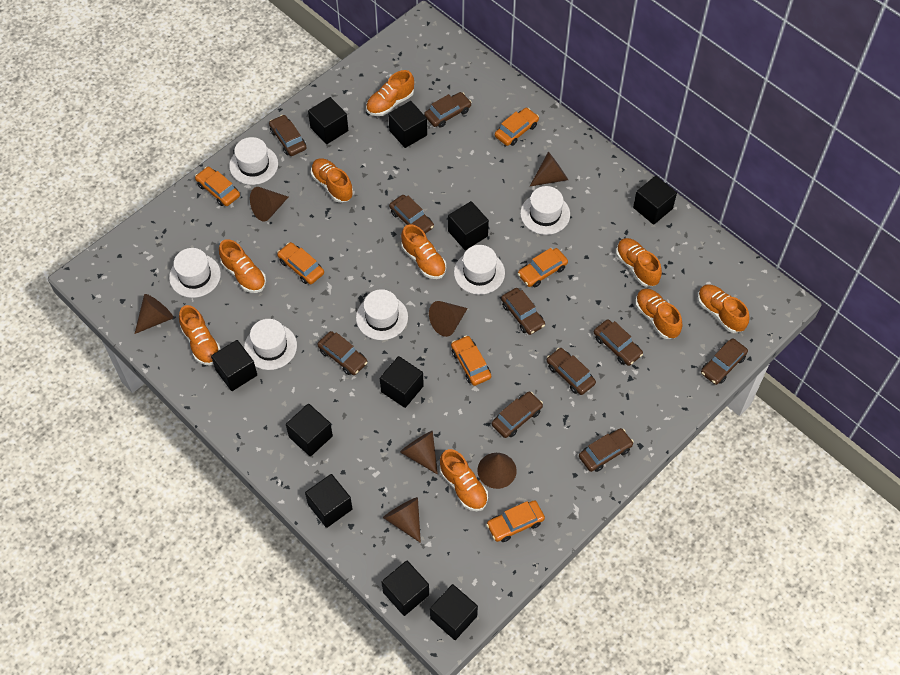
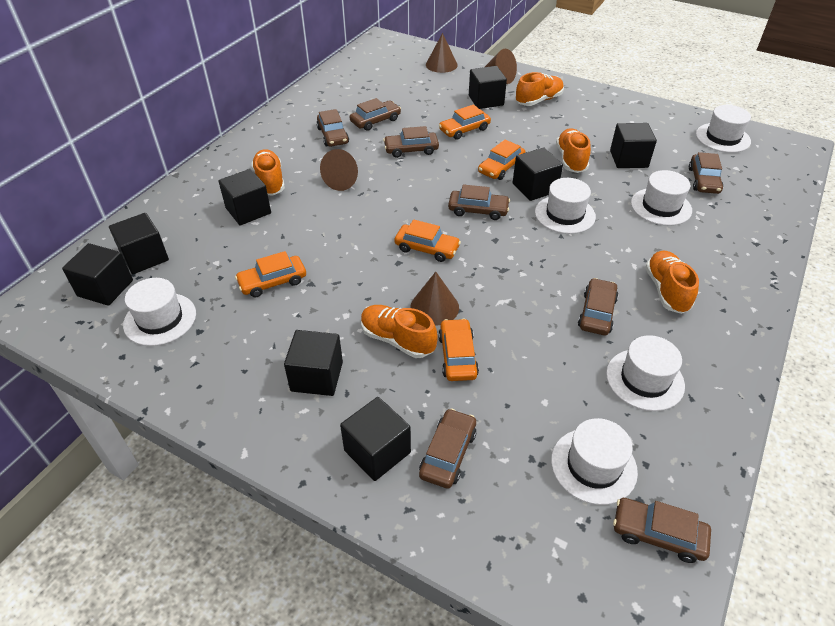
black cube: [211,340,257,391] [286,404,333,457] [305,474,353,528] [308,97,348,144] [380,356,424,408] [381,560,429,616] [388,101,427,148] [430,584,478,640] [448,201,489,250] [633,176,677,225] = 10 -> [62,243,133,306] [109,213,169,274] [218,169,271,225] [284,330,343,396] [340,397,411,481] [469,66,507,109] [513,147,563,201] [610,123,657,168] = 8
brown car: [269,115,307,156] [317,331,368,375] [389,195,434,234] [424,92,472,128] [492,392,543,438] [501,288,545,335] [546,348,596,395] [579,428,634,472] [594,319,643,366] [701,339,748,385] = 10 -> [316,109,349,147] [350,98,401,131] [383,126,439,158] [419,408,476,489] [448,184,510,220] [578,278,618,335] [613,498,711,563] [689,152,723,194] = 8
brown cone: [135,294,173,334] [250,187,288,222] [383,497,421,543] [400,431,438,475] [429,301,468,337] [477,453,517,489] [530,152,568,186] = 7 -> [320,149,358,191] [410,272,459,325] [426,33,458,73] [485,49,517,84] = 4
orange car: [195,167,240,206] [277,242,324,284] [451,336,491,386] [486,500,545,542] [495,108,539,146] [518,248,568,287] = 6 -> [235,251,306,298] [394,220,461,262] [438,318,479,381] [439,105,491,140] [478,140,525,180] = 5
orange shoe: [179,305,221,365] [219,239,266,293] [311,158,353,203] [366,70,414,116] [401,224,446,279] [440,449,488,511] [616,238,662,287] [635,288,682,339] [698,285,750,333] = 9 -> [251,149,285,196] [361,305,438,358] [515,72,564,106] [556,128,591,173] [645,250,699,314] = 5

